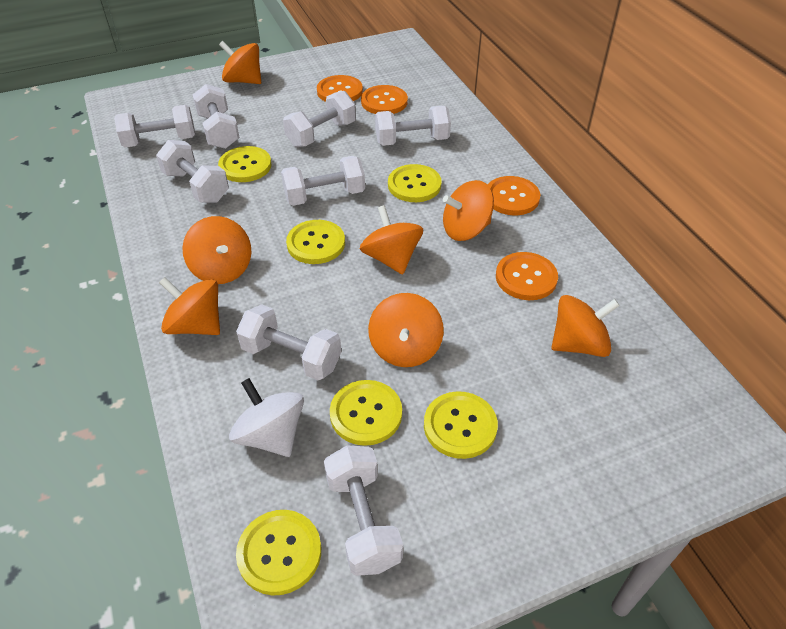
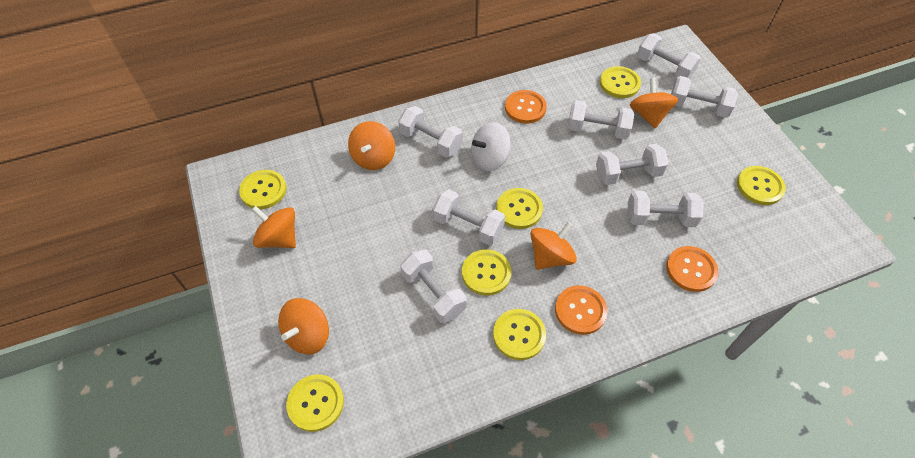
orange button: [317,75,363,102] [361,85,408,114] [488,176,540,215] [496,252,558,300] = 4 -> [505,90,547,124] [555,285,607,335] [666,246,718,292] = 3
orange spinning top: [159,277,220,335] [182,216,252,284] [219,41,261,84] [360,205,423,275] [368,293,444,367] [443,180,494,241] [551,295,620,357] = 7 -> [251,206,296,248] [278,298,329,355] [348,121,395,170] [530,222,577,270] [630,78,678,128] = 5
yellow button: [218,146,272,182] [236,510,321,595] [286,220,345,264] [330,380,402,446] [388,164,441,202] [424,391,498,459] = 6 -> [239,170,287,209] [286,374,344,432] [462,249,512,296] [493,309,546,360] [496,188,543,229] [600,66,641,98] [737,166,786,205] = 7

